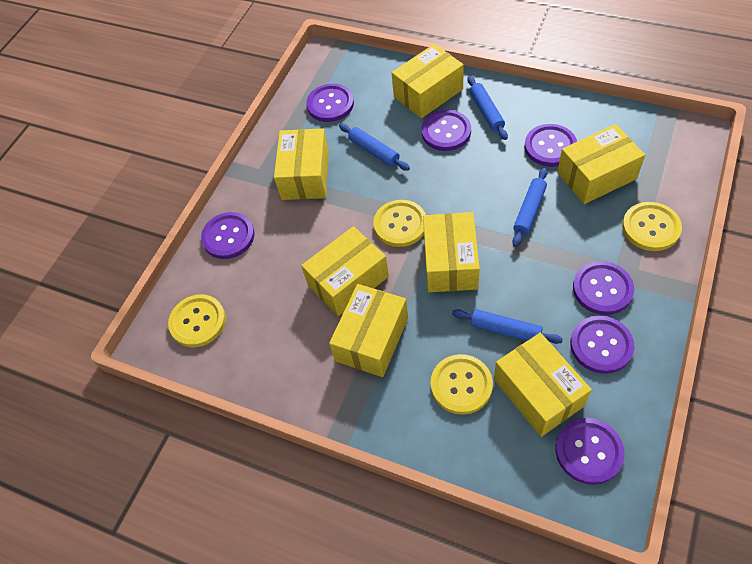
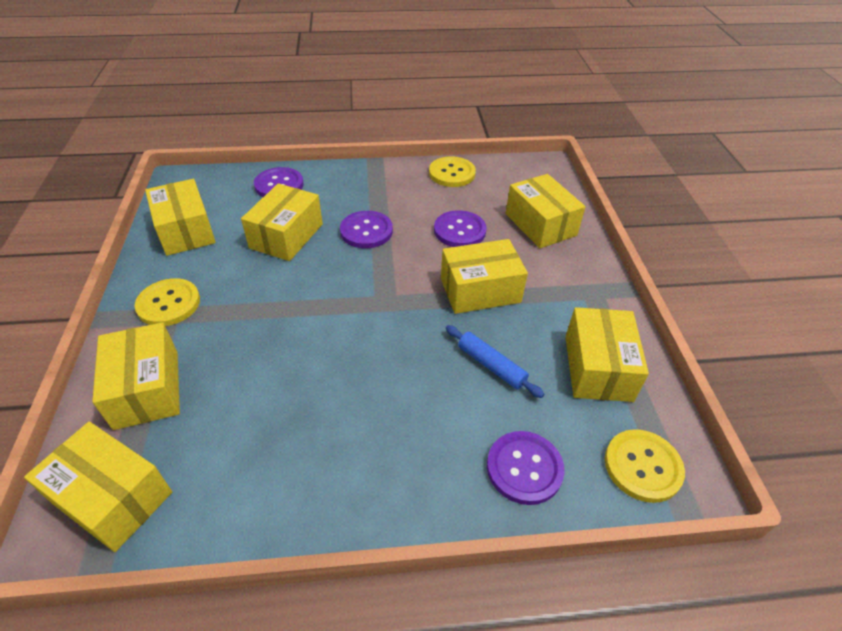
blue rolling pin: [339,124,410,171] [452,309,563,344] [467,76,508,140] [512,168,548,247] = 4 -> [446,325,544,398] = 1
purple button: [201,212,254,259] [306,84,354,122] [421,110,471,151] [525,124,577,167] [556,418,625,485] [570,316,634,374] [573,261,634,315] = 7 -> [254,167,303,197] [340,211,393,248] [434,210,487,247] [487,431,565,505] = 4
yellow button: [168,294,226,347] [374,200,426,247] [430,354,493,415] [622,202,682,251] = 4 -> [135,278,200,326] [429,156,476,187] [605,429,685,503] = 3

